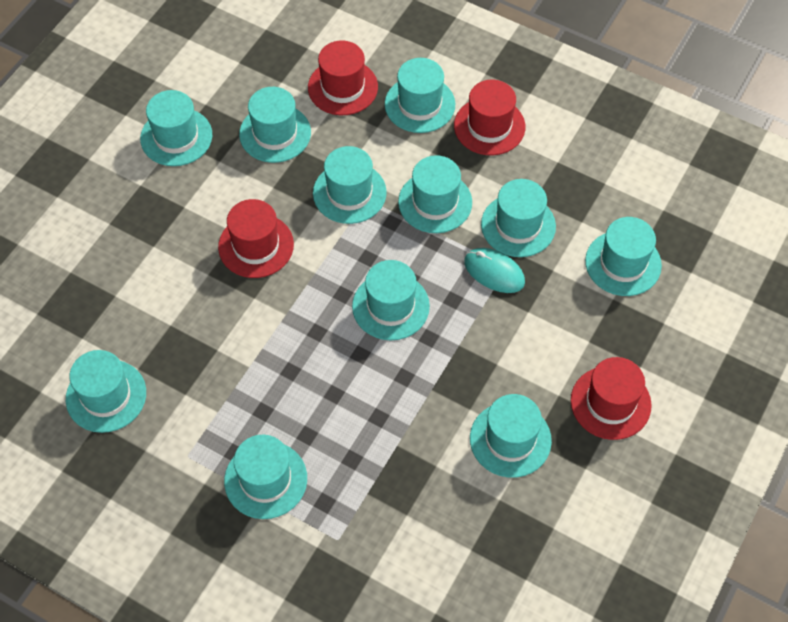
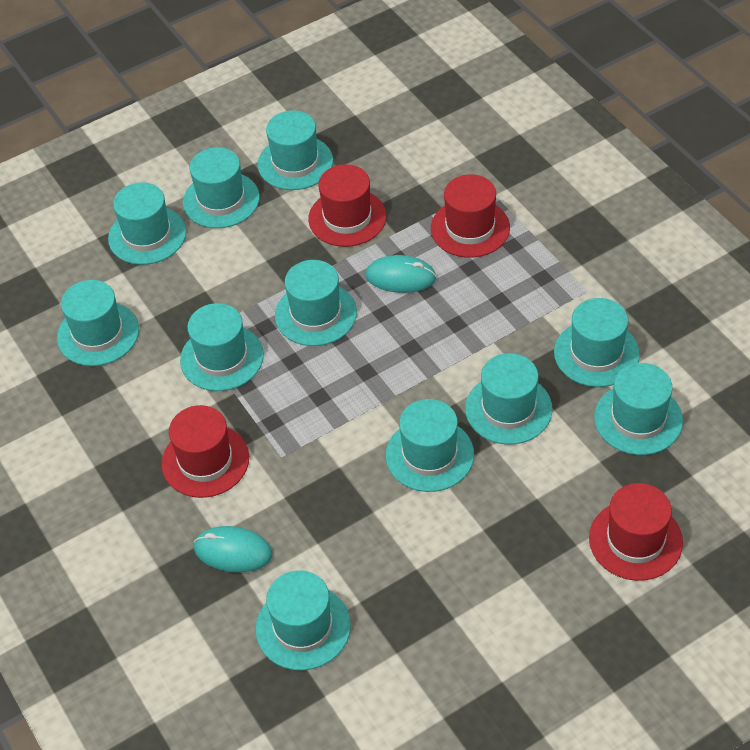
turquoise mouse: [464,248,525,293] = 1 -> [194,526,272,572] [365,255,436,293] = 2

